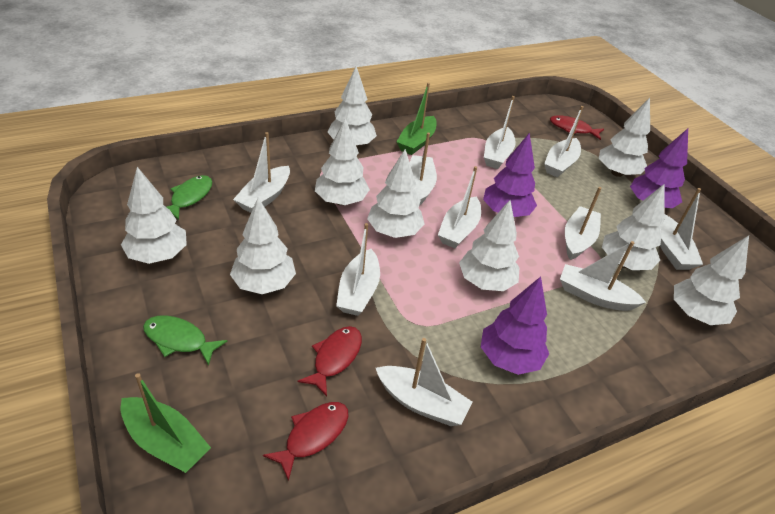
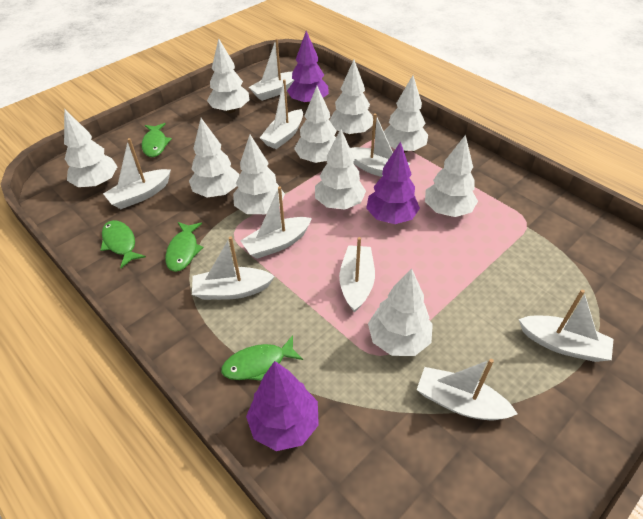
green boat: [120,373,211,473] [396,83,437,155] = 2 -> none = 0
green fish: [143,316,228,366] [167,175,212,220] = 2 -> [101,220,146,268] [142,123,172,157] [165,222,204,272] [221,335,303,381] = 4
red fish: [263,402,349,481] [297,326,362,396] [550,115,604,140] = 3 -> none = 0
white boat: [233,132,290,213] [336,223,380,316] [376,338,473,426] [410,133,437,206] [438,166,481,248] [484,96,516,169] [544,106,584,178] [560,241,646,311] [565,187,601,260] [660,188,703,270] = 10 -> [103,138,171,209] [192,237,275,300] [240,186,312,259] [249,38,294,101] [260,79,303,149] [339,237,375,313] [350,113,411,177] [417,359,518,420] [519,289,614,362] = 9
white tree: [121,167,187,264] [230,197,296,294] [315,118,370,205] [328,66,377,147] [367,149,424,238] [459,200,520,291] [599,98,650,177] [602,184,665,270] [674,235,749,325] = 9 -> [64,109,118,187] [189,118,239,197] [207,38,250,113] [233,134,285,214] [294,86,337,163] [315,129,366,209] [329,60,373,136] [368,268,433,356] [384,75,428,153] [425,135,478,217] = 10

